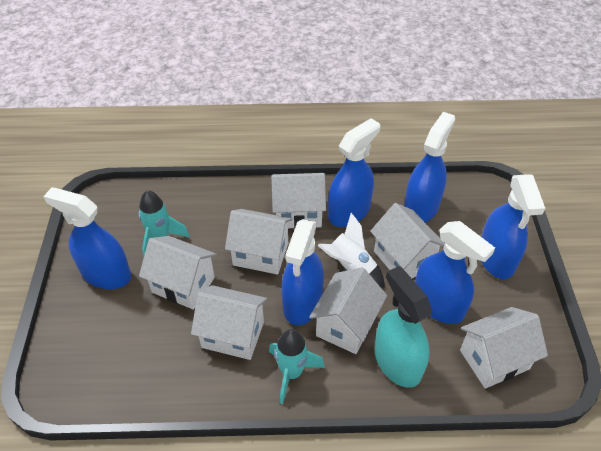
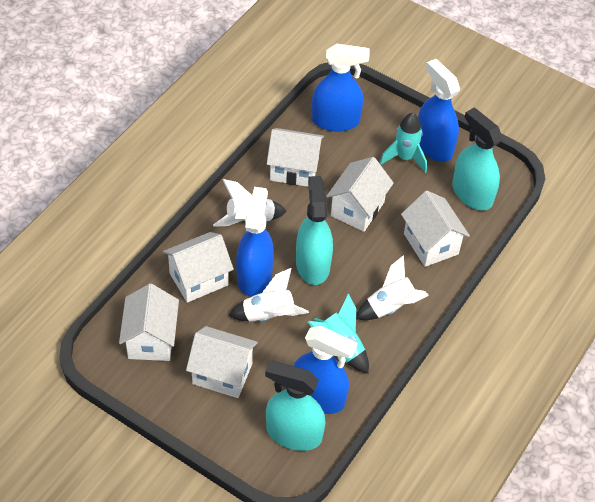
blue spray bottle: [43,187,131,289] [281,219,324,325] [328,118,380,227] [404,112,455,222] [415,221,495,324] [481,174,545,279] = 6 -> [236,187,274,296] [293,326,357,414] [312,44,370,131] [418,59,460,162] = 4
turquoise spray bottle: [375,266,432,388] = 1 -> [265,361,326,451] [296,176,333,285] [452,108,503,210] = 3
white house: [139,236,217,310] [191,285,268,360] [225,209,292,274] [271,173,326,229] [309,267,387,354] [370,203,445,278] [460,307,548,389] = 7 -> [119,284,179,361] [163,232,234,303] [186,326,258,398] [267,128,324,187] [326,157,394,232] [401,191,470,267] = 6
white rocket: [317,213,385,288] = 1 -> [213,179,287,227] [228,268,309,322] [356,255,429,320] = 3

